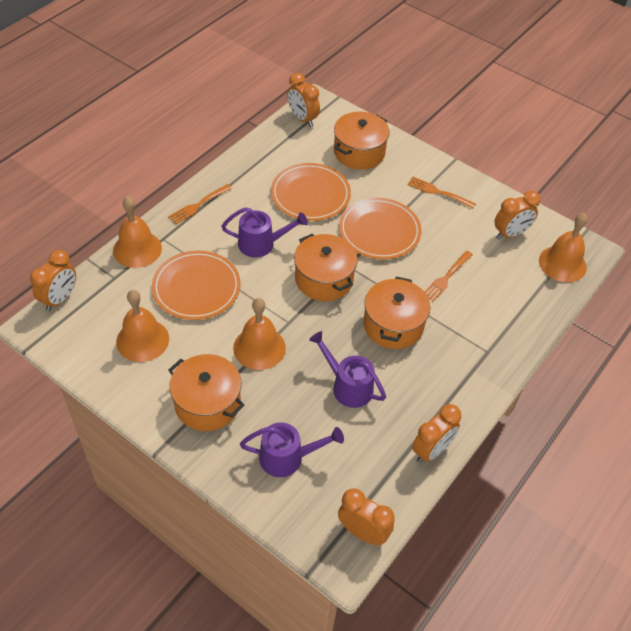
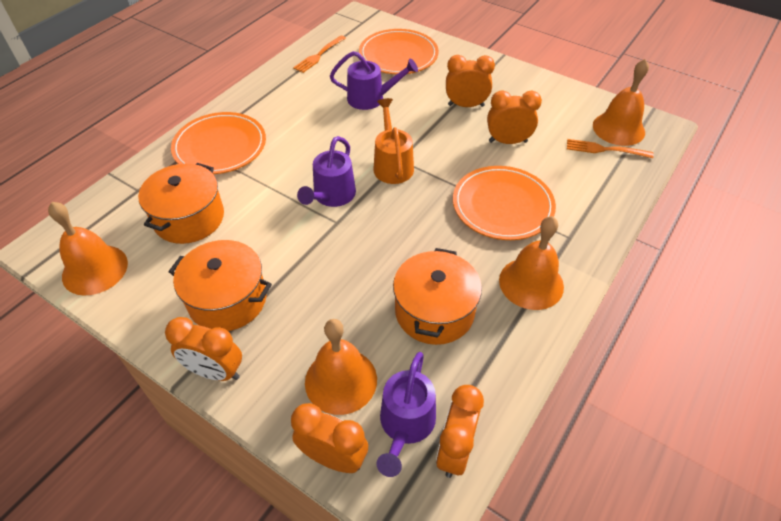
orange fork: [168,184,232,225] [408,177,476,208] [424,251,473,302] = 3 -> [293,35,346,73] [567,139,654,158] = 2
orange pot: [168,354,244,431] [294,233,358,301] [334,112,390,170] [363,276,430,349] = 4 -> [138,163,224,244] [168,240,272,331] [393,248,482,345] = 3
orange watering can: none = 0 -> [374,98,414,184] = 1

